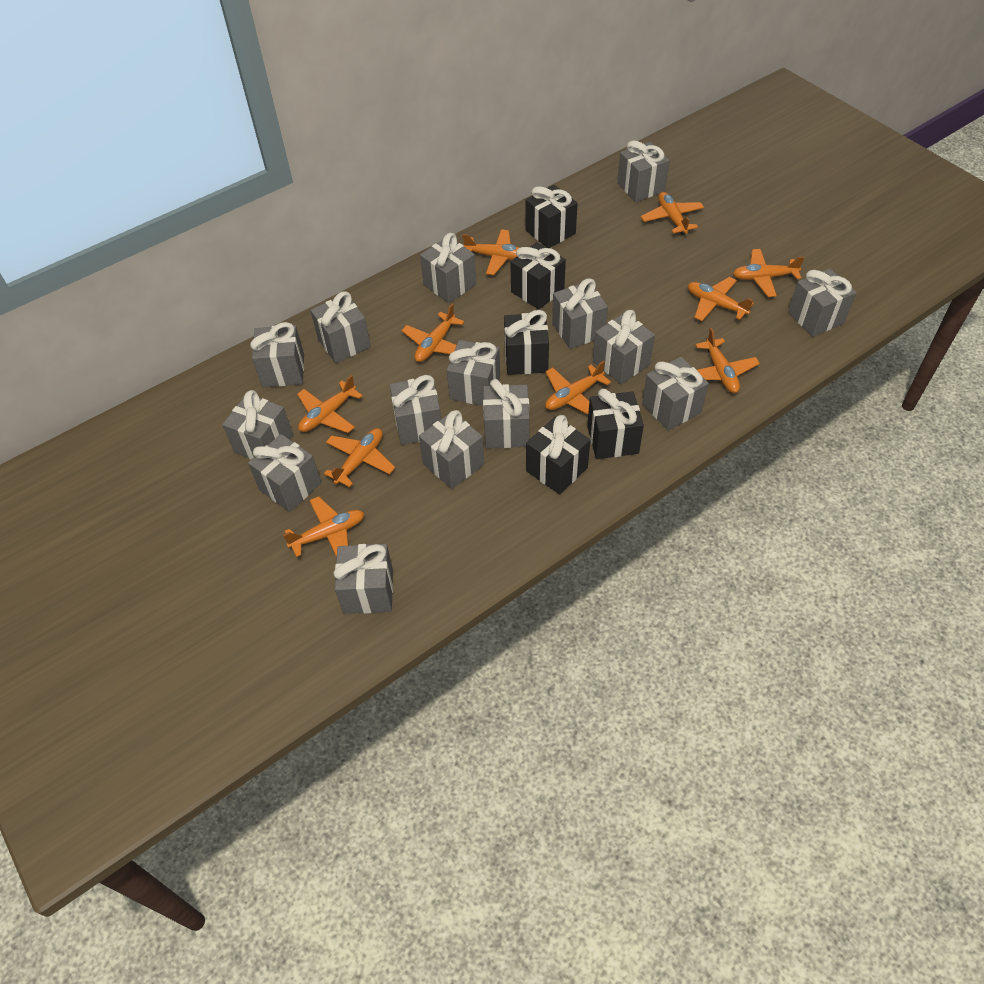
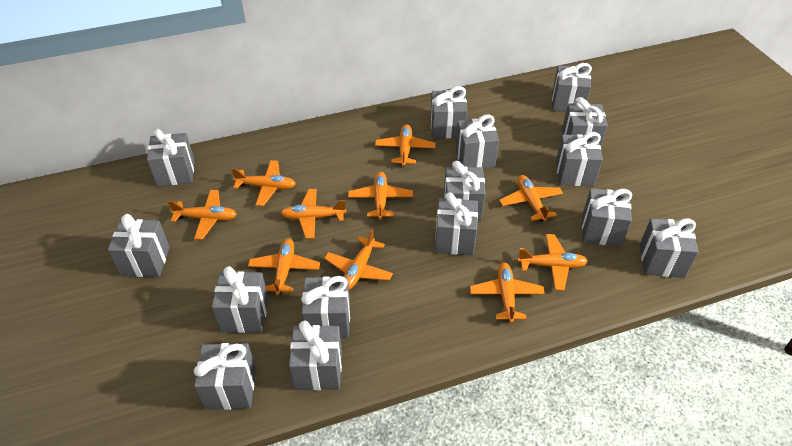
black gift: [504,310,549,375] [510,242,566,310] [525,185,578,248] [526,415,590,494] [587,389,644,459] = 5 -> none = 0

